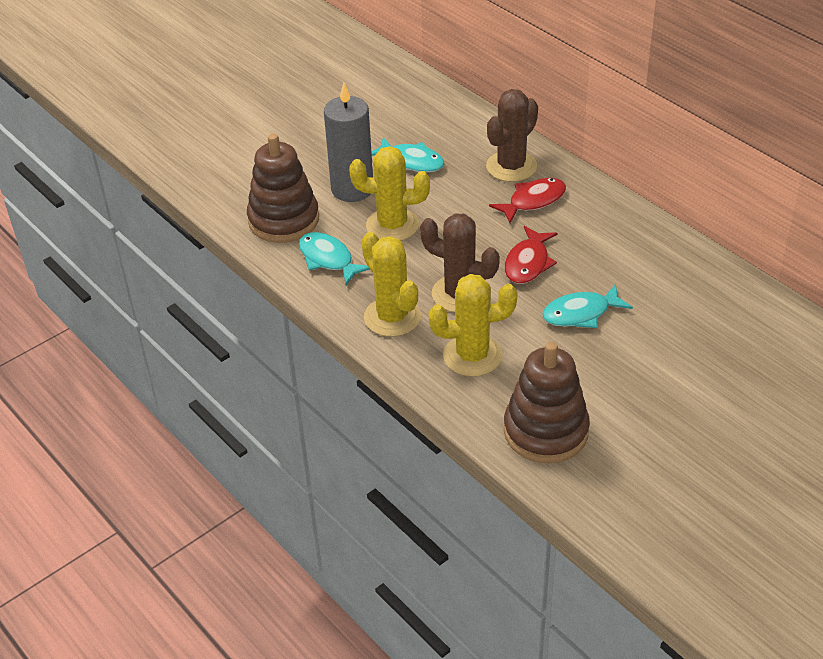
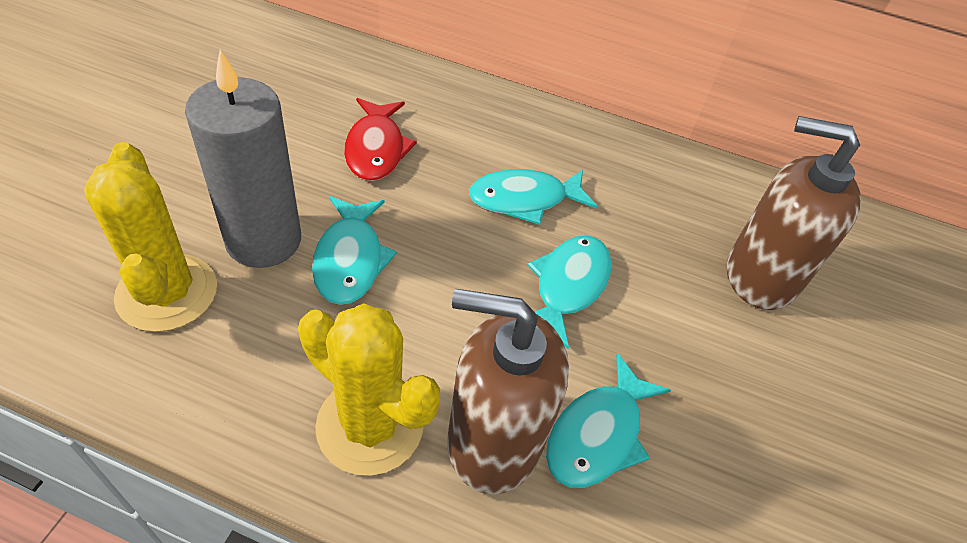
brown cactus: [420,214,500,312] [486,89,538,182] = 2 -> none = 0
brown soap dispenser: none = 0 -> [448,289,569,494] [727,116,861,310] = 2
brown stacking toy: [247,134,319,243] [504,342,590,463] = 2 -> none = 0
red fish: [489,178,566,223] [505,226,557,284] = 2 -> [344,98,417,181] = 1
turquoise fish: [299,232,370,285] [371,137,444,172] [542,284,633,328] = 3 -> [312,196,397,305] [469,169,597,225] [527,235,612,349] [546,353,671,488] = 4
yellow cactus: [349,146,430,241] [361,232,421,337] [428,274,518,377] = 3 -> [84,142,217,332] [298,303,440,475] = 2

